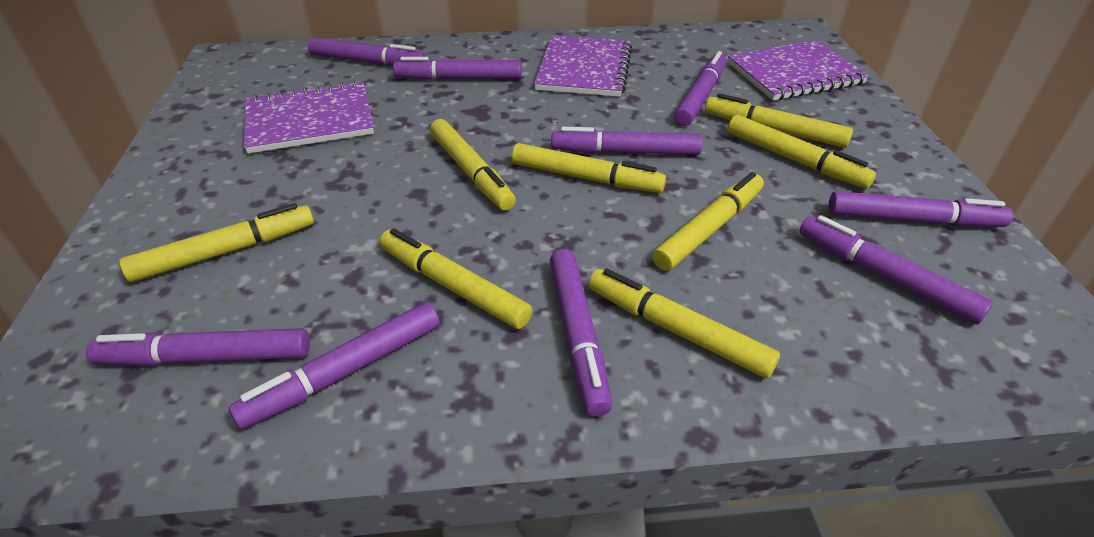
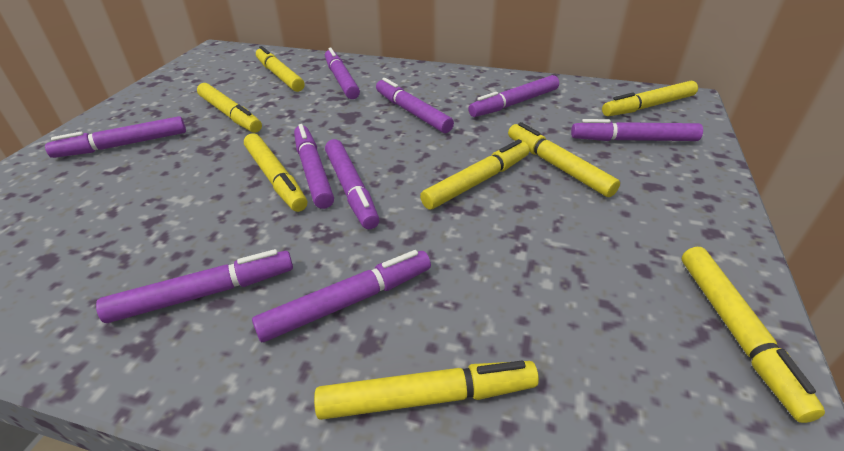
purple notebook: [244,81,374,154] [534,35,632,97] [727,40,869,100] = 3 -> none = 0

